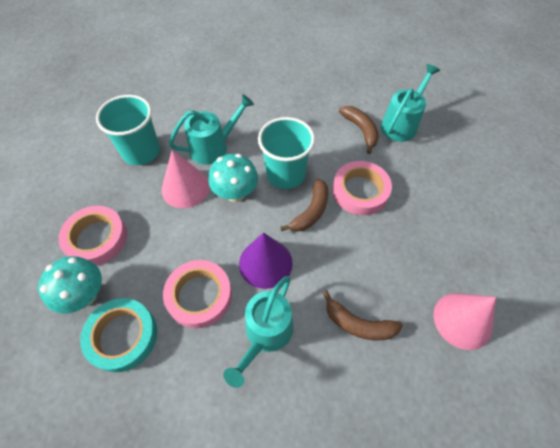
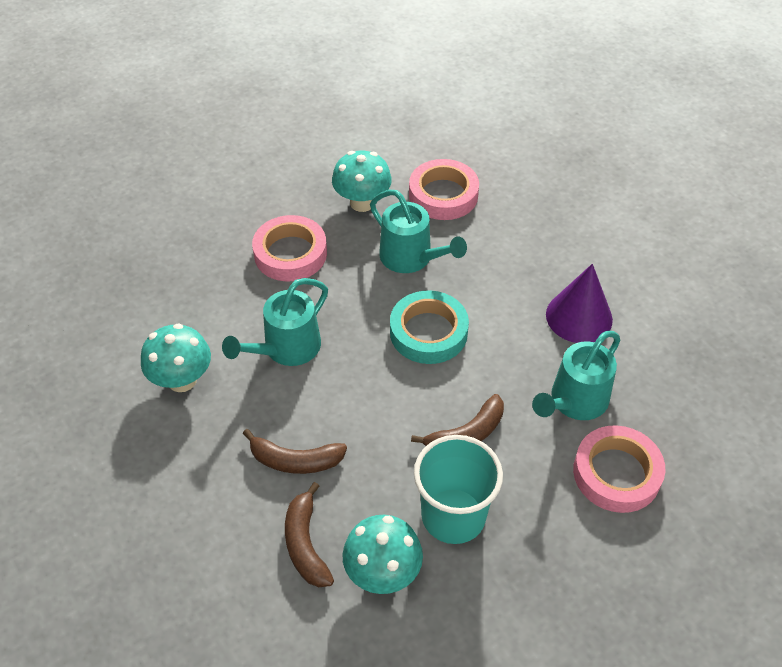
pink cone: [161,150,210,208] [433,293,496,350] = 2 -> none = 0
turquoise cup: [96,95,160,165] [258,117,315,189] = 2 -> [414,435,503,544] = 1
turquoise mushroom: [38,256,102,314] [208,154,258,202] = 2 -> [141,323,211,392] [332,151,392,212] [342,515,423,594] = 3

